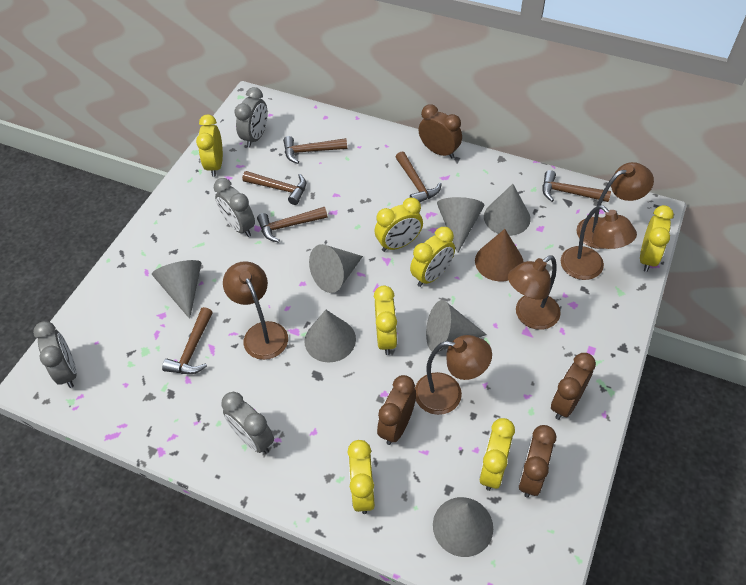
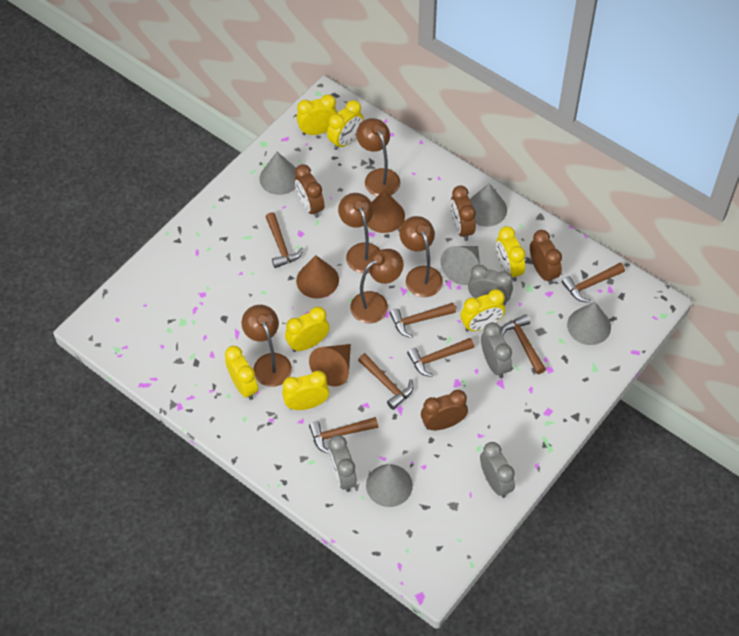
brown cone: [475,229,523,281] = 1 -> [296,255,339,299] [309,344,351,387] [367,190,405,233] = 3
brown hammer: [162,307,213,374] [242,171,306,205] [257,207,328,243] [283,136,347,164] [396,152,442,202] [542,170,611,202] = 6 -> [266,212,304,268] [309,417,378,454] [358,353,414,410] [390,303,456,338] [407,338,474,377] [500,314,546,374] [561,263,625,303] = 7
grey cone: [152,260,201,319] [304,310,356,363] [309,244,363,293] [426,300,487,352] [433,497,493,557] [437,197,484,253] [484,184,531,236] = 7 -> [259,152,296,195] [366,464,413,507] [440,246,480,285] [470,183,507,227] [567,302,611,345] = 5

